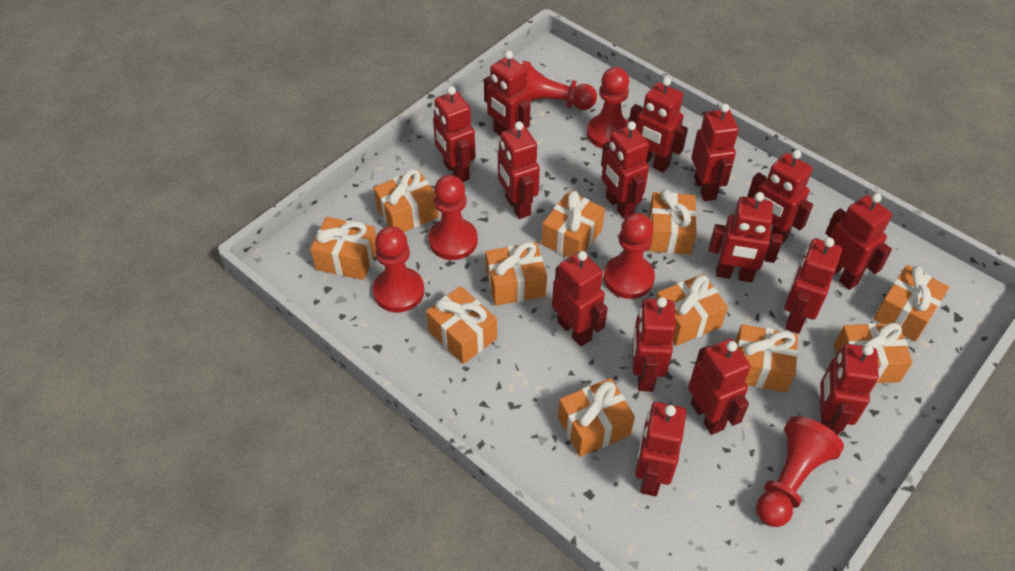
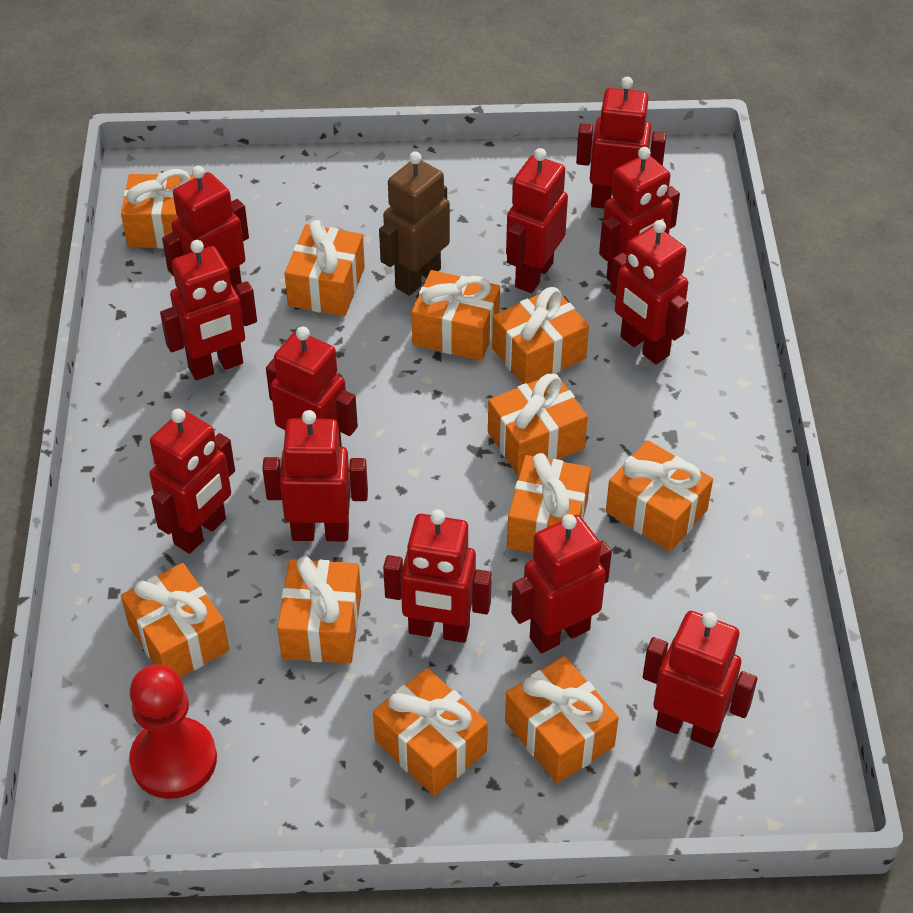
brown robot: none = 0 -> [379,151,450,296] = 1
red pawn: [373,226,424,312] [429,175,478,260] [522,61,597,110] [587,67,629,149] [604,213,655,299] [756,416,844,527] = 6 -> [129,665,217,799] = 1
red robot: [433,86,476,182] [484,51,531,136] [498,121,540,219] [552,251,608,347] [601,121,649,219] [629,77,688,173] [632,297,676,392] [635,402,686,496] [688,339,751,435] [692,104,739,201] [709,192,783,282] [747,150,813,245] [784,237,842,334] [820,344,879,435] [825,193,892,290] = 15 -> [149,409,235,554] [160,240,257,380] [162,166,249,289] [262,410,368,541] [266,327,358,447] [383,510,492,643] [506,148,568,293] [511,514,612,653] [576,77,666,209] [599,147,680,281] [610,220,688,364] [643,611,757,748] = 12

